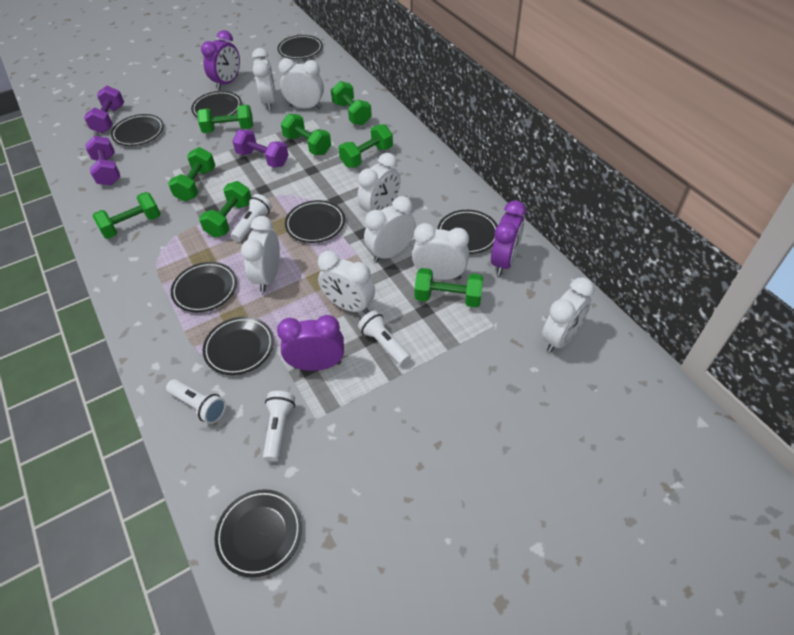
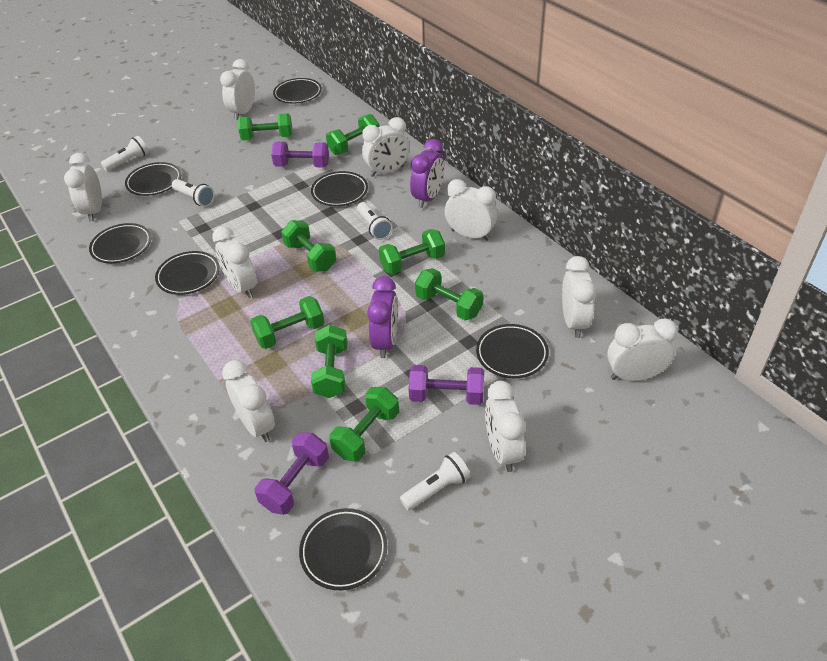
black plate: [111,114,164,146] [171,262,237,312] [191,91,242,118] [203,317,274,375] [215,489,302,577] [277,35,323,59] [285,200,345,243] [437,210,498,254] = 8 -> [89,223,151,263] [125,162,181,196] [155,251,220,295] [273,78,322,104] [299,508,387,590] [311,171,368,206] [476,324,549,378] = 7
purple clock: [201,30,240,90] [277,315,344,371] [491,201,526,275] = 3 -> [367,276,398,358] [410,139,444,208] = 2
white clock: [241,216,280,292] [252,48,276,110] [278,58,324,109] [318,251,375,314] [357,153,401,213] [364,196,416,262] [412,223,469,280] [542,277,594,353] = 8 -> [64,153,102,221] [212,226,257,298] [220,59,255,120] [222,360,275,442] [362,117,409,177] [445,179,497,241] [485,381,526,472] [562,256,596,338] [607,318,678,381] = 9

